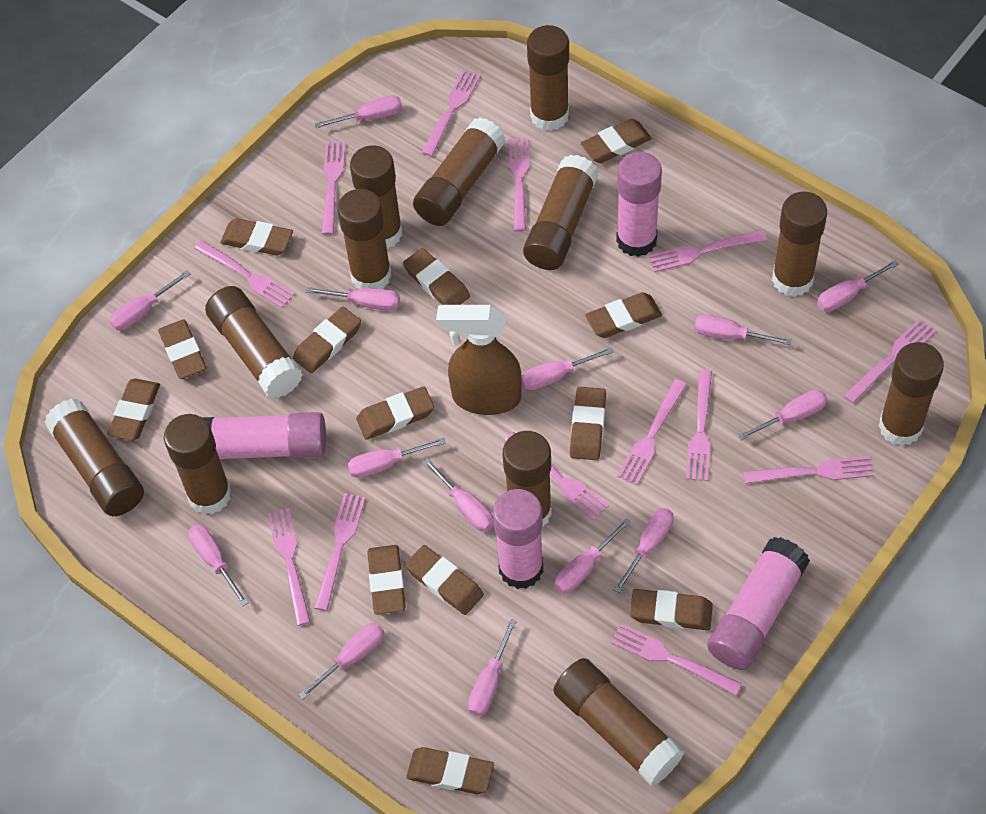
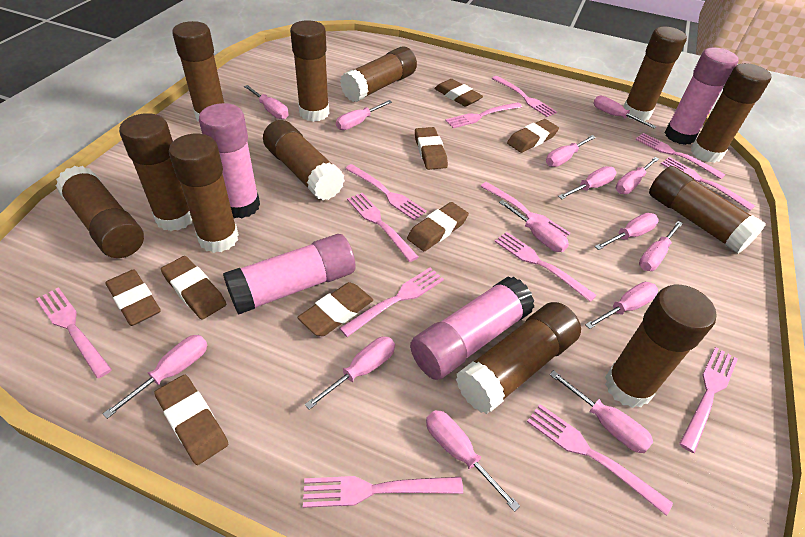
brown eraser: [107,378,160,441] [158,319,206,379] [220,218,293,256] [293,307,361,373] [356,386,434,440] [367,545,405,615] [403,248,470,305] [405,545,484,615] [406,747,494,794] [570,387,606,460] [581,119,652,163] [585,292,662,338] [630,589,713,630] = 13 -> [105,269,161,326] [154,375,228,465] [161,256,226,319] [297,282,373,336] [407,202,469,251] [415,127,448,170] [434,79,483,107] [507,119,559,153] = 8
brown spray bottle: [436,305,522,415] = 1 -> none = 0

